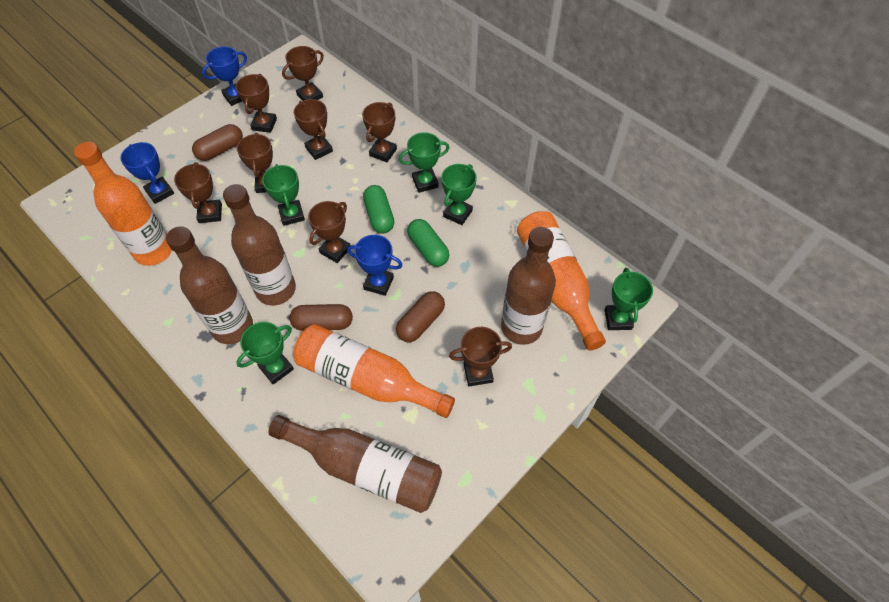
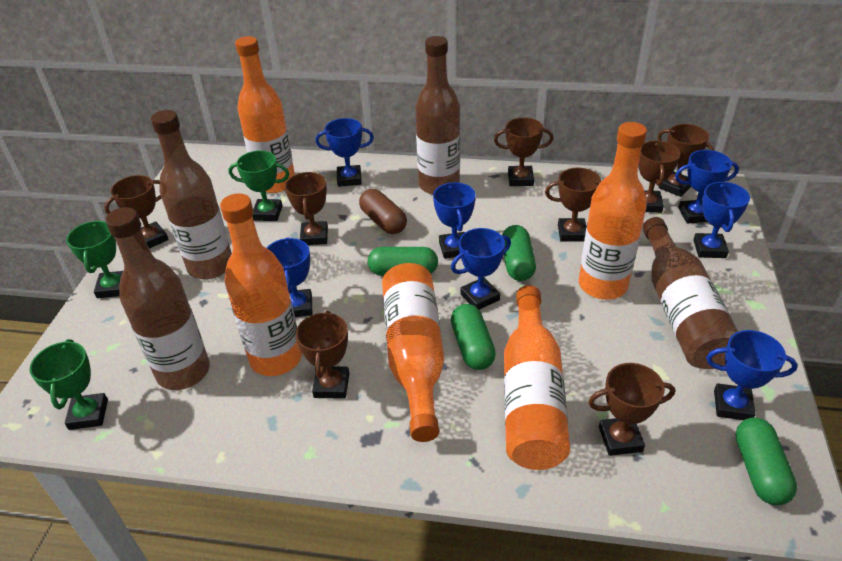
blue trophy: [120,142,174,204] [202,46,247,106] [347,235,403,296] = 3 -> [267,237,312,317] [315,118,374,187] [433,182,476,259] [451,228,511,310] [675,150,739,224] [693,181,750,258] [706,330,798,420] = 7
brown capsule: [192,124,243,161] [290,304,353,331] [396,291,445,342] = 3 -> [359,189,407,234] = 1
green capsule: [363,185,394,233] [407,219,449,267] = 2 -> [368,247,438,276] [451,304,496,370] [502,225,536,281] [735,417,797,505] = 4
green trophy: [236,322,294,384] [262,164,305,226] [399,132,450,193] [441,164,477,225] [604,268,653,330] = 5 -> [29,339,108,430] [66,220,123,299] [228,150,289,221] = 3
orange bottle: [74,142,172,266] [293,324,455,418] [517,211,606,351] = 3 -> [220,193,302,376] [235,36,295,193] [382,263,444,442] [504,285,570,470] [578,122,647,300] = 5

